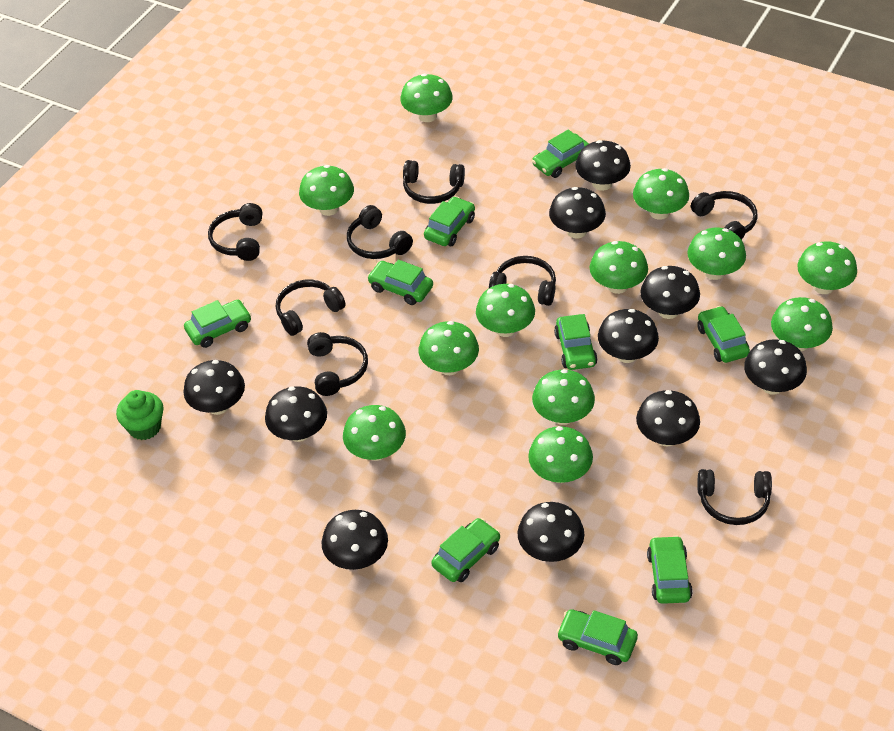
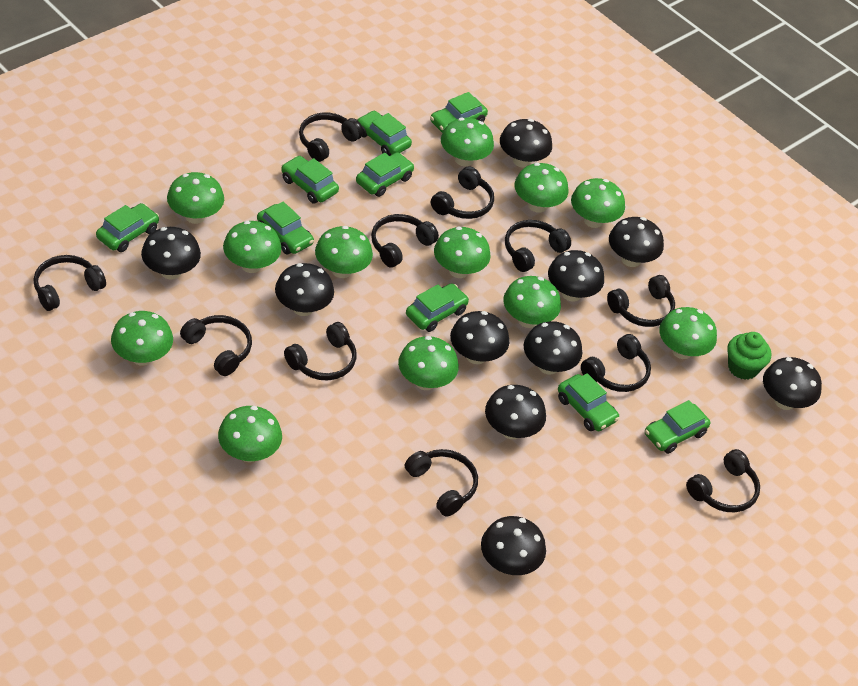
black headphones: [208,203,262,261] [276,280,345,336] [307,332,368,396] [347,205,413,259] [403,160,465,204] [489,256,556,306] [691,191,758,239] [697,469,772,525] = 8 -> [33,255,106,311] [180,315,252,376] [284,322,356,380] [299,113,363,162] [371,214,439,268] [405,449,478,517] [431,166,494,219] [505,220,571,272] [581,334,651,392] [607,275,675,327] [686,449,760,512] = 11

